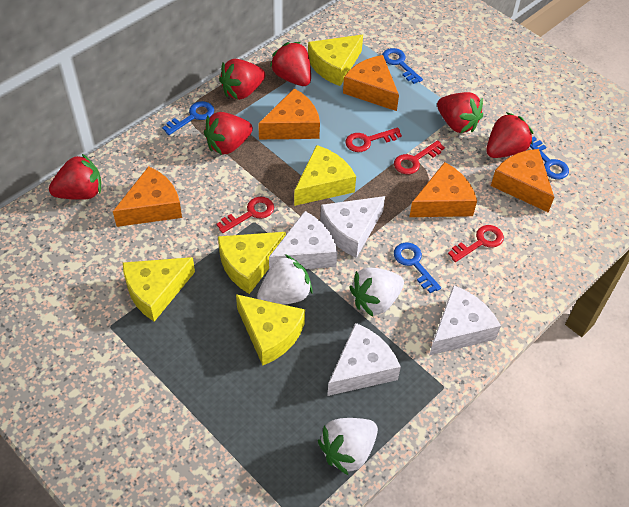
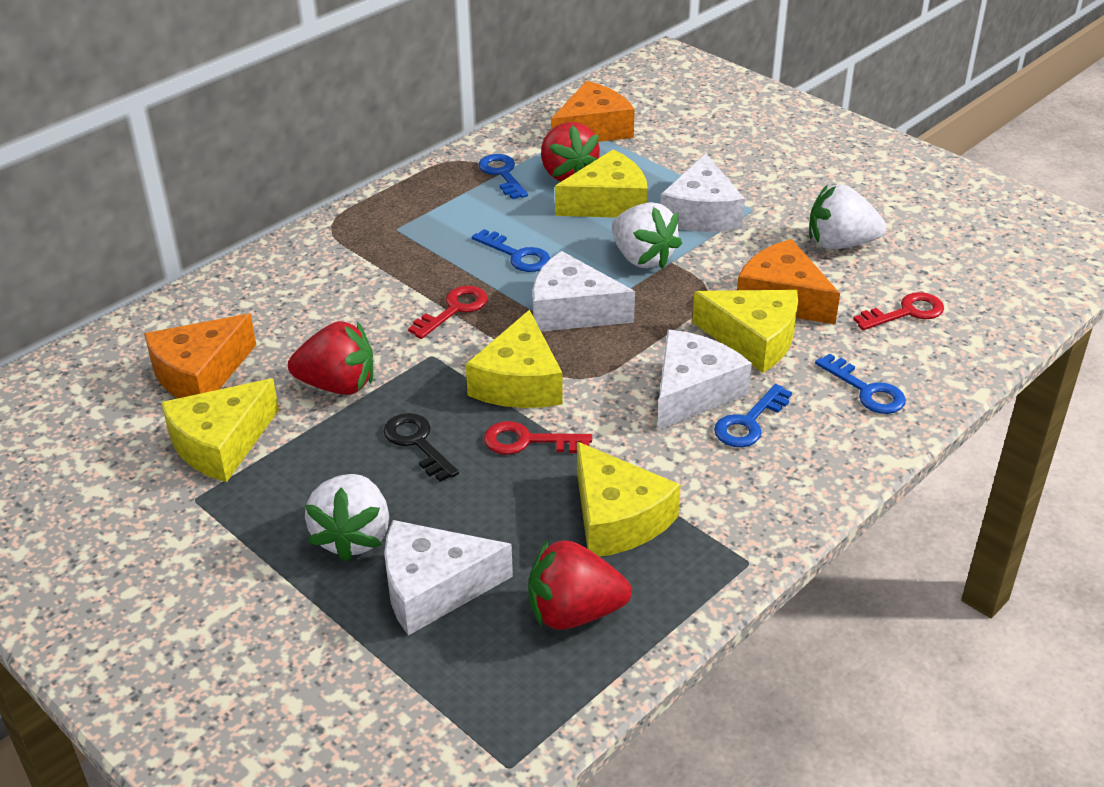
black key: none = 0 -> [384,413,459,482] = 1
orange cheese: [113,166,182,227] [258,88,320,139] [343,55,399,111] [409,162,477,217] [491,149,554,212] = 5 -> [144,314,256,398] [551,81,635,142] [737,239,840,324] = 3
red key: [216,197,274,233] [345,128,402,152] [394,140,445,174] [448,225,504,262] = 4 -> [408,286,488,339] [484,421,592,454] [853,292,944,330] = 3
red strawberry: [49,154,101,200] [204,112,253,155] [219,59,265,100] [270,42,311,86] [437,92,483,133] [486,112,533,158] = 6 -> [288,321,373,395] [528,539,632,630] [541,122,600,181] = 3

